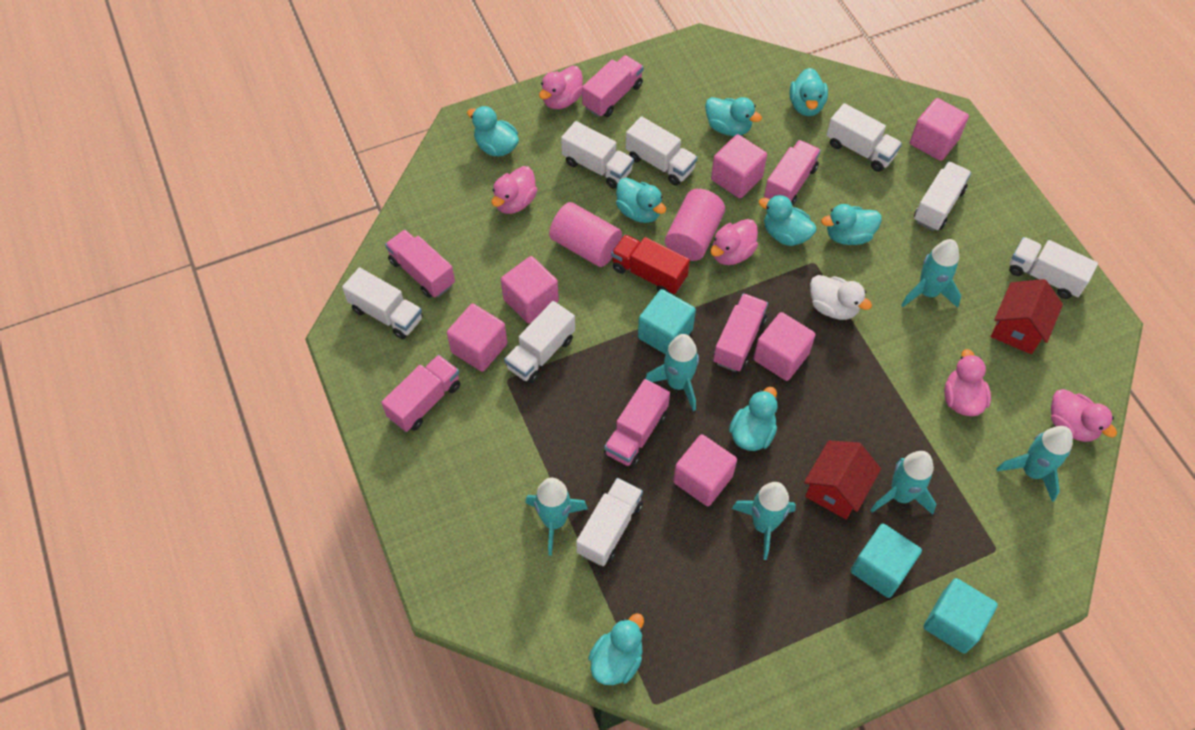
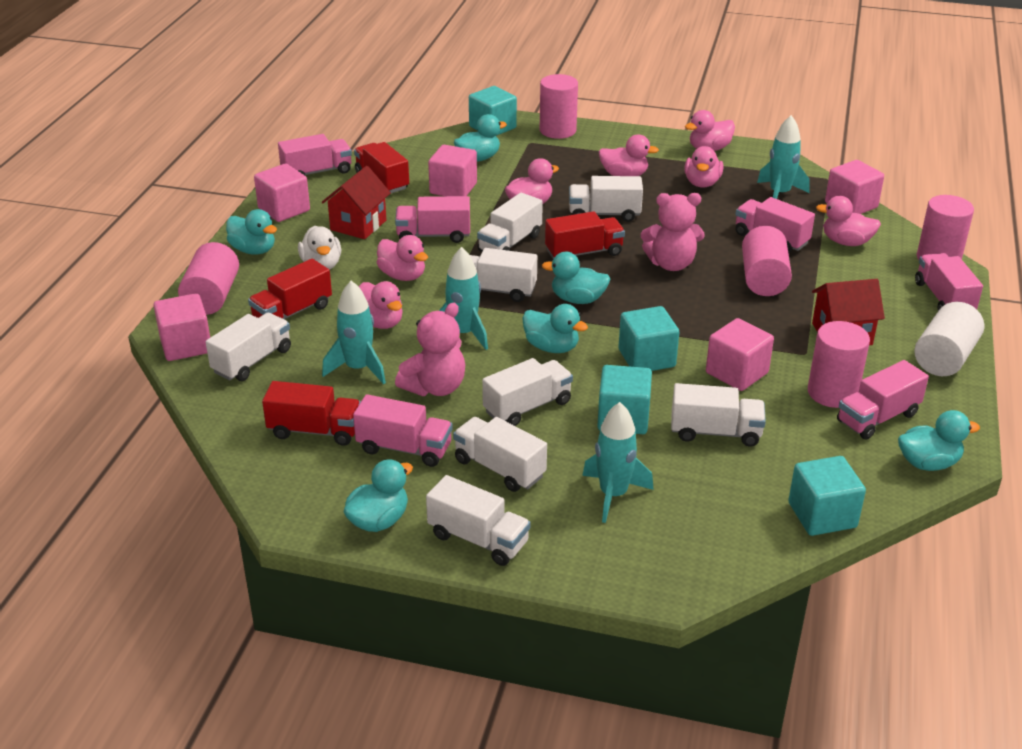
pink cube: [447,304,507,372] [501,256,559,324] [673,434,737,506] [711,134,767,198] [753,312,816,381] [910,98,969,161] = 6 -> [153,293,210,361] [254,164,310,222] [428,145,477,196] [706,318,774,391] [825,160,884,214] = 5
pink cylinder: [549,202,622,267] [665,189,725,261] = 2 -> [178,242,239,315] [540,74,578,139] [742,226,792,296] [808,321,870,408] [917,195,974,260] = 5
pink duck: [491,166,537,214] [539,66,583,109] [710,219,758,265] [944,349,991,416] [1051,389,1117,442] = 5 -> [359,281,403,329] [377,235,428,281] [505,158,559,204] [599,134,659,176] [684,146,723,187] [685,110,735,151] [816,196,881,246] = 7
pink teddy bear: none = 0 -> [395,303,465,396] [641,193,705,271] = 2
red truck: [611,235,690,294] = 1 -> [248,259,332,319] [262,381,361,446] [354,142,409,193] [545,211,625,259] = 4
turquoise cube: [638,289,696,354] [851,524,922,598] [924,578,998,653] = 3 -> [469,86,517,136] [597,365,652,434] [619,306,679,371] [788,456,866,536] = 4
turquoise duck: [467,106,519,157] [588,613,644,685] [616,178,666,223] [705,97,762,136] [729,387,778,451] [759,195,817,246] [790,68,828,116] [821,204,882,245] = 8 -> [226,209,277,255] [344,459,413,532] [454,114,507,162] [522,304,588,353] [542,252,610,304] [898,410,980,471] = 6
turquoise rocket: [525,478,588,556] [645,334,699,411] [732,482,796,560] [871,451,936,515] [901,239,961,308] [996,426,1073,502] = 6 -> [322,281,386,384] [439,247,488,350] [582,402,654,523] [757,115,810,199] = 4
white cylinder: none = 0 -> [914,302,984,376] = 1

